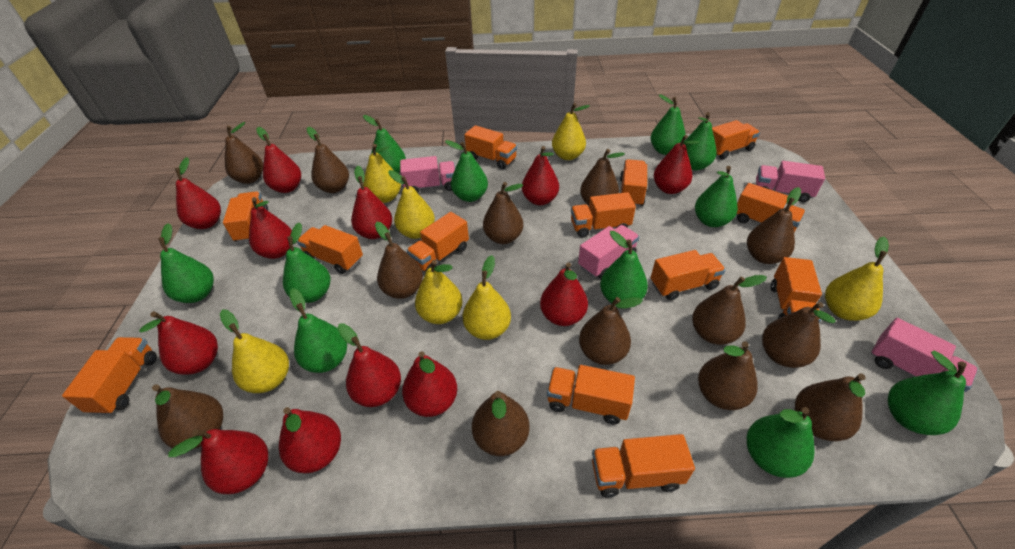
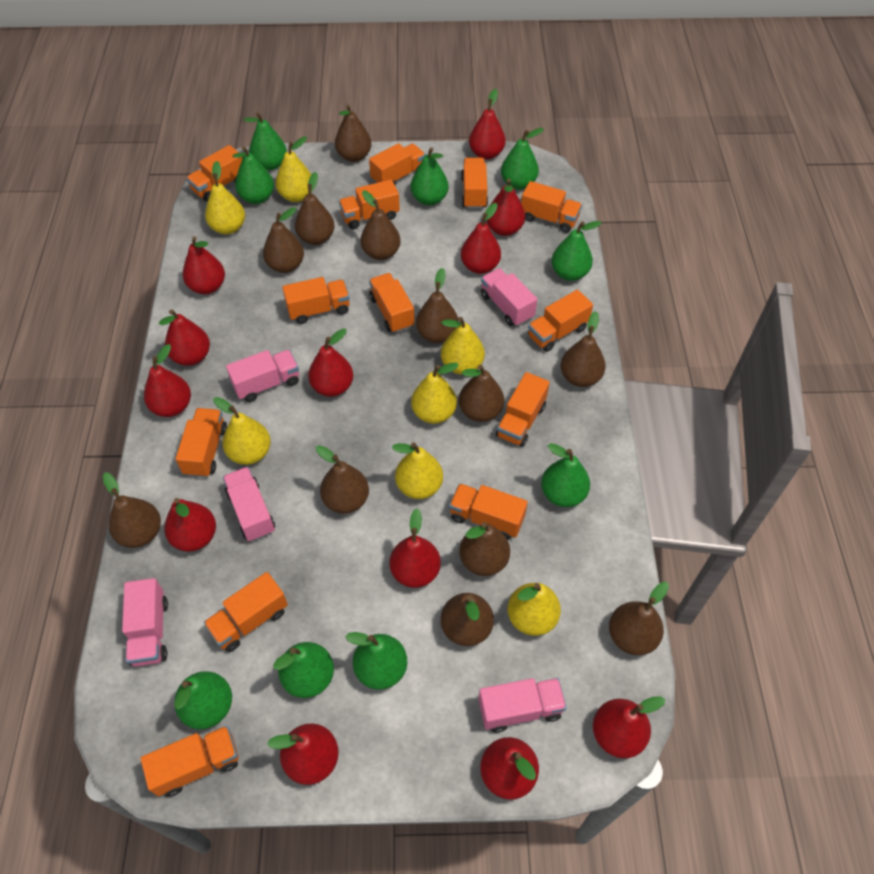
brown pear: [152,384,223,449] [225,122,263,184] [307,127,349,193] [375,222,423,299] [472,391,530,456] [483,182,523,244] [579,297,643,365] [580,149,625,205] [692,275,767,345] [698,342,758,410] [747,187,801,264] [762,302,836,368] [795,374,866,441] = 13 -> [103,472,161,548] [263,207,304,273] [295,172,335,245] [316,445,369,514] [335,104,371,162] [360,190,401,260] [416,268,459,343] [441,593,494,646] [459,365,504,422] [459,522,510,576] [561,311,606,387] [609,582,669,655] = 12
green pear: [158,223,214,303] [283,222,331,303] [290,288,347,373] [363,115,406,173] [445,140,488,202] [600,231,648,303] [651,94,686,155] [683,112,717,170] [695,166,738,227] [747,407,815,478] [888,351,967,435] = 11 -> [174,671,232,729] [233,146,274,204] [244,112,287,170] [273,642,334,698] [345,632,407,690] [410,147,449,205] [501,128,544,190] [541,443,590,507] [551,221,602,281] = 9
pink truck: [400,156,455,193] [578,225,639,279] [756,161,825,202] [871,318,978,392] = 4 -> [122,578,168,666] [223,467,275,542] [226,350,299,402] [478,678,567,733] [481,268,537,326] = 5

